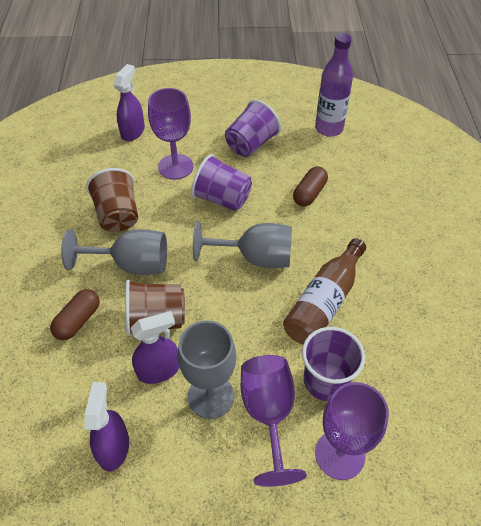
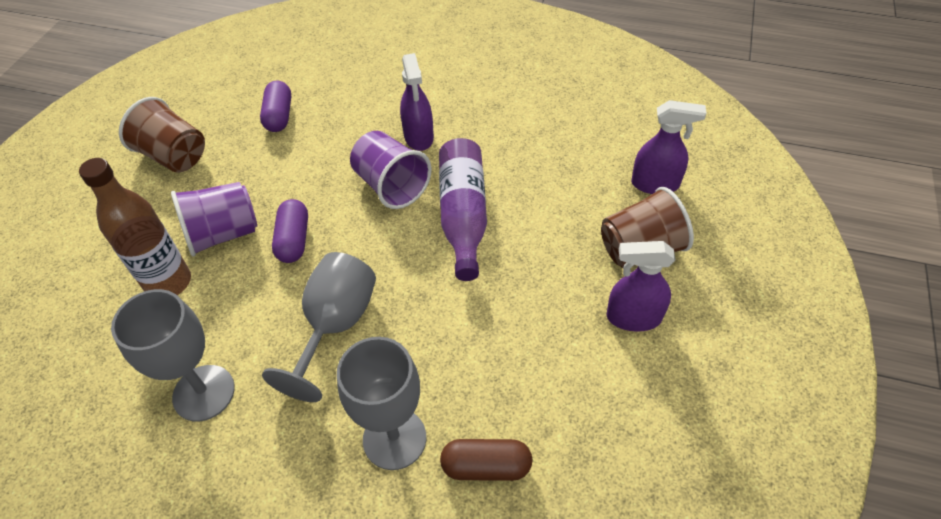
brown capsule: [50,289,100,340] [293,166,328,206] = 2 -> [440,439,532,481] = 1
purple capsule: none = 0 -> [260,81,291,132] [272,199,308,263] = 2
purple cup: [191,154,252,211] [225,99,281,157] [302,327,365,401] = 3 -> [171,182,257,257] [350,131,431,209] = 2
purple goblet: [148,88,193,180] [241,355,307,487] [315,382,389,480] = 3 -> none = 0

